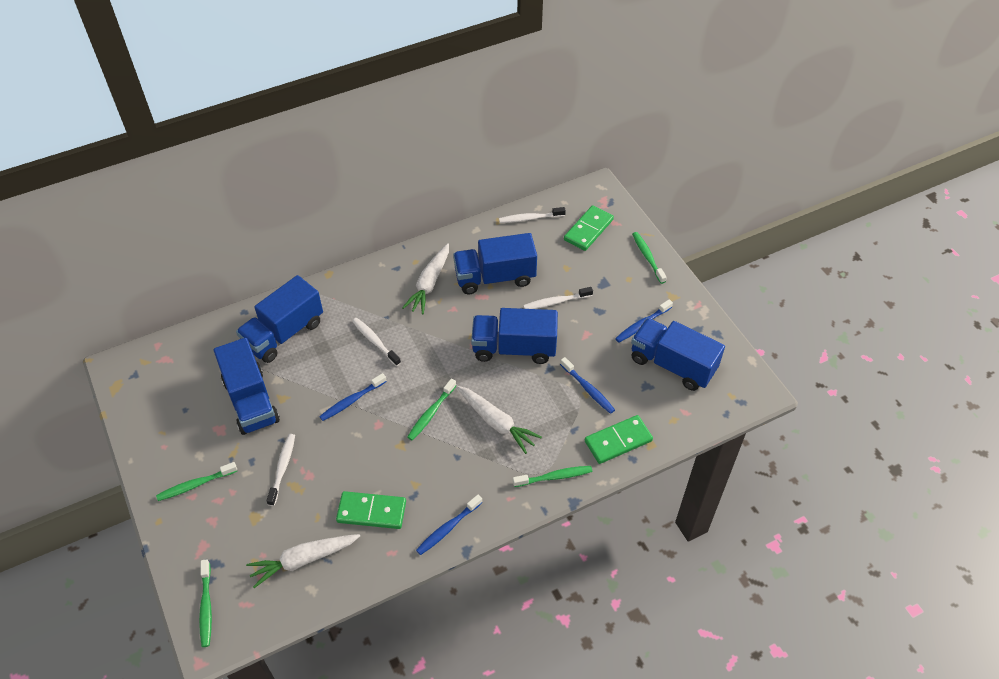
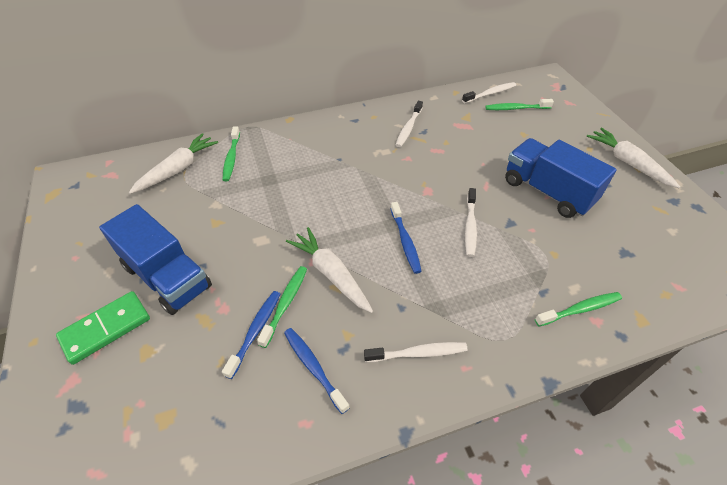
blue toothbrush: [319,373,387,421] [416,495,482,555] [560,357,615,414] [615,299,673,343] = 4 -> [222,291,280,379] [284,328,349,414] [391,202,422,274] = 3
blue truck: [214,338,280,435] [236,275,323,363] [453,233,537,294] [471,308,558,364] [631,318,725,391] = 5 -> [99,204,212,315] [505,138,617,218] = 2
green domino: [336,491,406,529] [564,205,614,251] [585,415,653,464] = 3 -> [56,291,150,365] = 1
green toothbrush: [156,462,237,501] [199,559,212,647] [407,379,456,440] [513,466,592,487] [632,232,667,284] = 5 -> [223,126,240,181] [257,266,307,348] [485,99,554,110] [535,292,622,326] = 4

